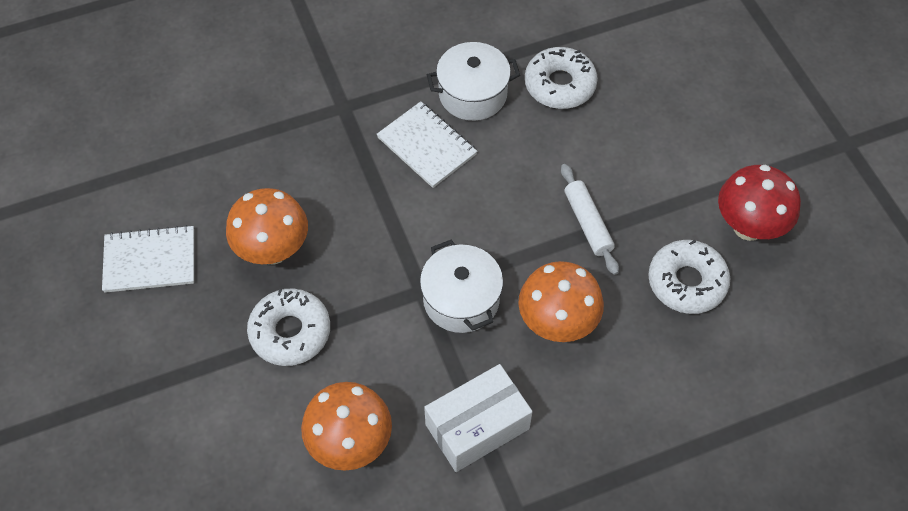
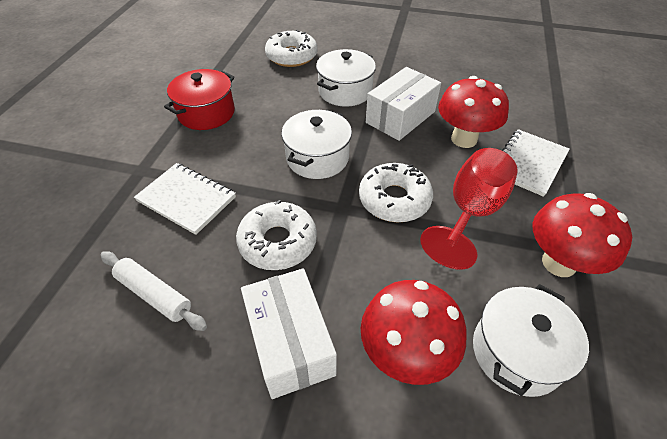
orange mushroom: [226,188,308,265] [301,382,392,471] [518,261,604,342] = 3 -> none = 0
red goblet: none = 0 -> [420,148,518,270] = 1
red mushroom: [718,165,801,241] = 1 -> [361,280,466,385] [438,76,509,148] [533,193,632,277] = 3
red pot: none = 0 -> [164,69,235,130] = 1
white box: [424,364,533,472] = 1 -> [241,268,337,399] [366,67,441,141] = 2
white pot: [420,240,503,333] [427,42,520,121] = 2 -> [281,109,352,179] [316,49,376,107] [473,284,589,397] = 3

